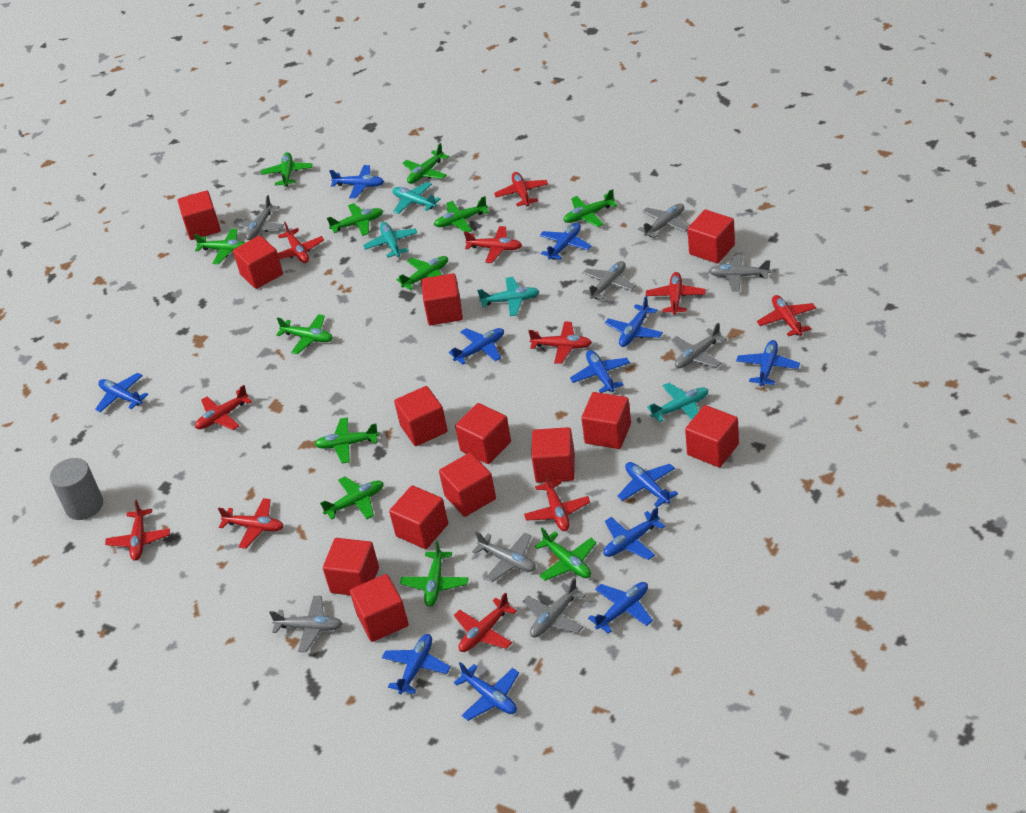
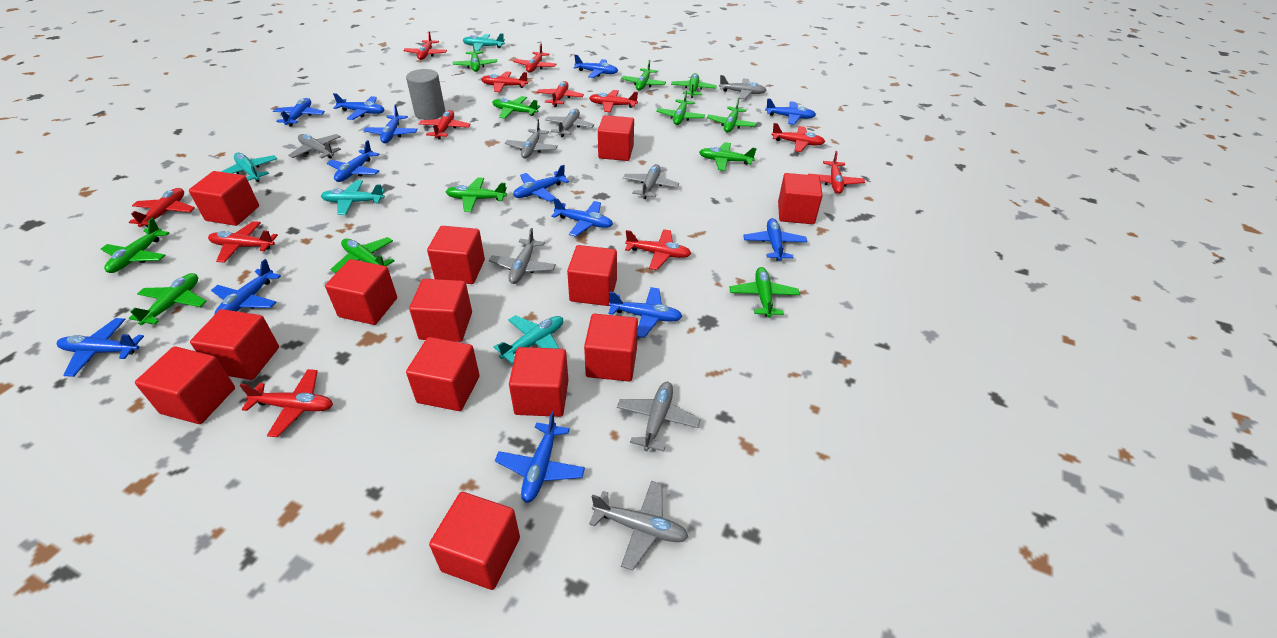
blue plane: [95,373,148,412] [329,165,384,198] [382,634,451,694] [449,328,504,365] [454,662,519,721] [539,223,591,260] [570,350,630,393] [588,582,653,634] [603,507,665,560] [605,296,663,347] [617,462,678,507] [736,340,800,386] = 12 -> [57,318,144,377] [211,259,281,314] [273,98,325,127] [327,140,380,182] [333,93,385,120] [363,105,418,143] [495,412,585,503] [513,165,569,202] [551,198,613,237] [574,55,618,78] [608,287,683,338] [743,218,807,261] [765,98,816,125] = 13
red plane: [105,500,170,561] [195,385,252,430] [218,498,284,549] [278,222,324,263] [454,592,517,652] [464,226,522,263] [494,172,548,207] [524,472,590,531] [528,322,592,364] [646,272,705,315] [757,295,816,337] = 11 -> [129,188,195,227] [208,221,278,263] [239,369,333,437] [403,31,447,60] [419,110,471,140] [481,72,528,92] [513,43,556,73] [537,81,584,107] [589,90,638,112] [625,229,691,270] [771,123,825,152] [808,151,865,194] = 12

